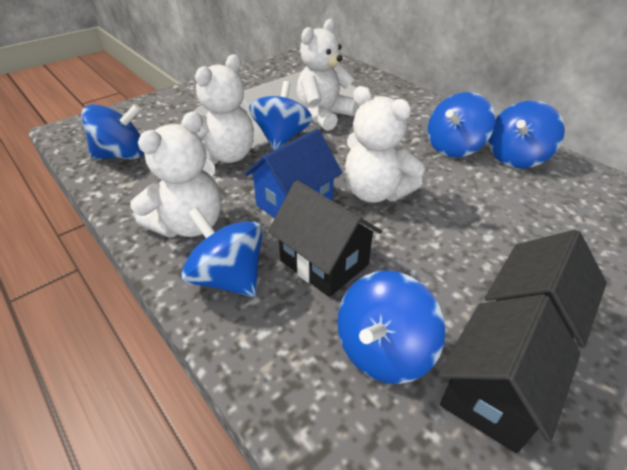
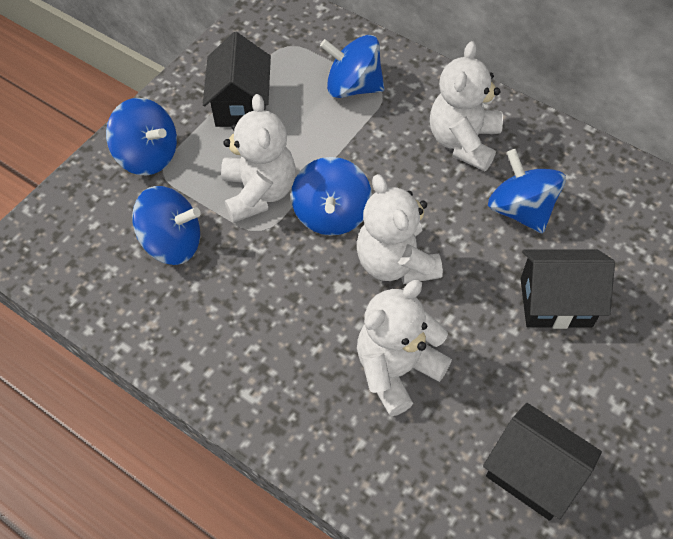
blue house: [245,129,342,218] = 1 -> none = 0
blue spinning top: [81,104,144,159] [181,207,263,297] [249,81,313,150] [337,271,445,384] [428,92,495,158] [489,100,565,168] = 6 -> [106,98,177,175] [132,186,201,265] [291,157,372,236] [320,35,385,98] [488,149,566,234] = 5

